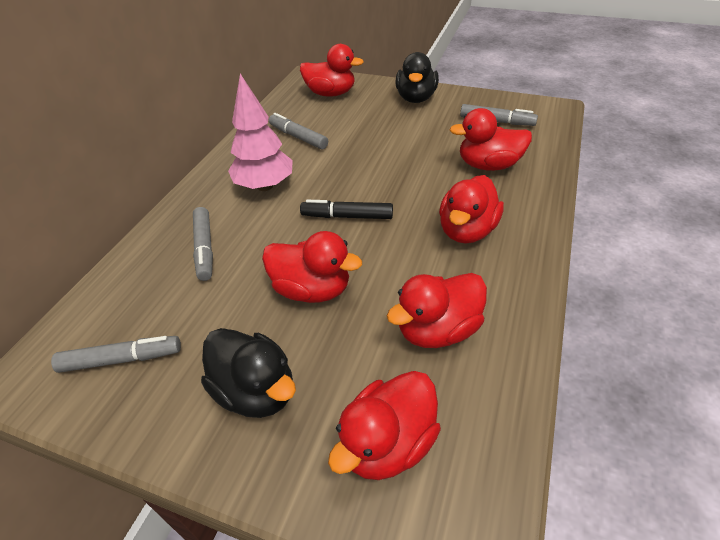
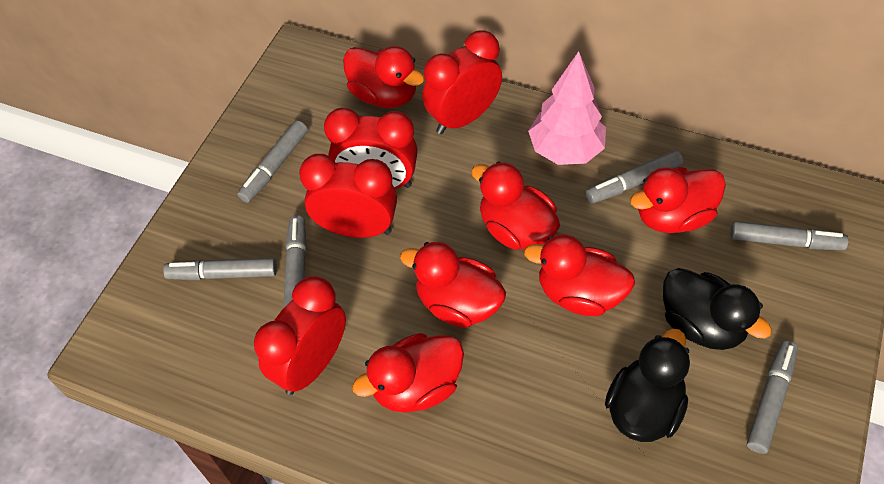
black marker: [300,200,393,219] = 1 -> none = 0
grey marker: [51,336,181,373] [193,207,213,281] [269,113,328,149] [460,104,538,126] = 4 -> [163,258,277,280] [237,120,308,203] [283,215,306,309] [586,150,683,203] [730,221,849,250] [747,340,798,454] = 6
red clock: none = 0 -> [254,276,346,395] [299,154,397,238] [324,108,418,189] [422,30,502,134] = 4

